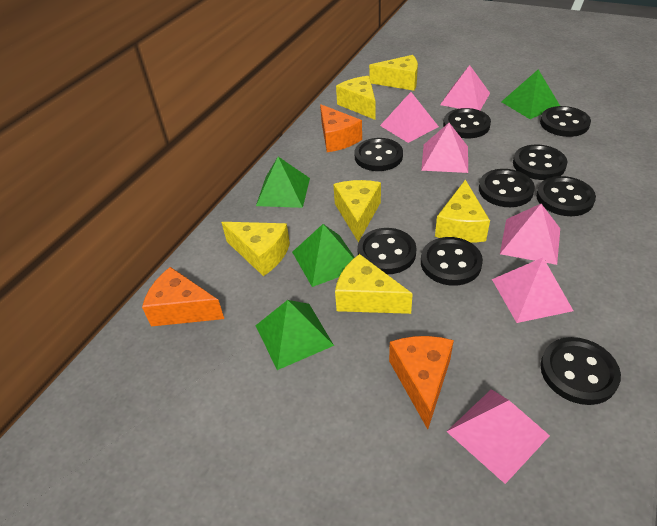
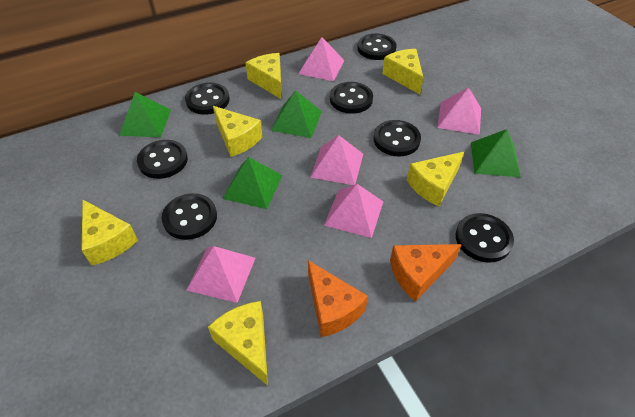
black button: [355,138,403,171] [357,228,417,274] [421,237,483,286] [443,108,491,138] [479,169,535,207] [513,145,567,180] [536,176,596,216] [540,106,591,137] [541,337,621,405] = 9 -> [137,140,188,179] [162,193,217,240] [185,83,230,115] [330,82,373,114] [357,34,397,60] [374,120,421,156] [456,213,514,263] = 7
orange cheese: [142,267,224,327] [320,104,362,152] [389,336,454,429] = 3 -> [308,260,368,337] [390,244,462,302] = 2
pink pyramid: [380,92,439,143] [421,123,468,173] [440,65,490,110] [446,389,550,484] [492,258,573,323] [500,204,560,265] = 6 -> [186,246,255,303] [298,37,344,81] [310,135,363,185] [324,184,383,238] [437,87,481,135] = 5

